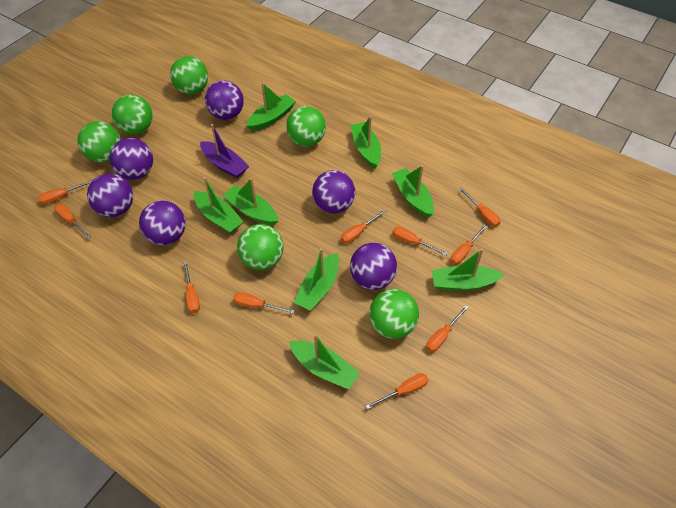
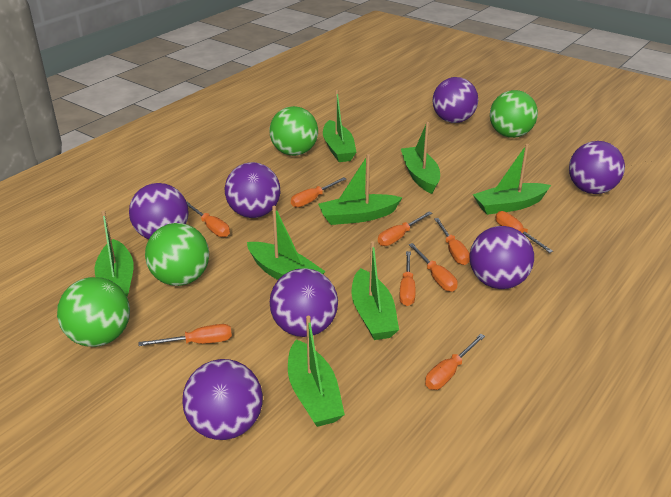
green ball: [78,121,121,162] [112,95,153,135] [170,56,208,95] [237,224,284,270] [286,106,326,147] [369,289,419,339] = 6 -> [57,277,130,347] [145,223,209,286] [269,106,318,156] [490,90,538,138] = 4
orange screwdriver: [38,179,94,204] [54,204,91,238] [183,261,200,313] [233,292,295,314] [341,210,386,243] [366,373,428,409] [392,227,447,256] [426,305,469,352] [450,225,487,265] [459,187,500,227] = 10 -> [139,324,232,346] [187,202,230,237] [291,177,346,207] [378,211,433,246] [399,251,416,306] [409,243,458,292] [425,334,485,390] [434,218,470,265] [496,211,553,253] = 9
purple ball: [87,173,133,217] [109,138,153,180] [139,200,186,245] [205,80,244,120] [312,170,355,214] [350,243,397,290] = 6 -> [129,183,189,239] [182,359,263,440] [225,162,280,218] [270,268,338,337] [433,77,478,123] [470,226,534,289] [569,141,625,194] = 7
purple boat: [200,124,249,178] = 1 -> none = 0

